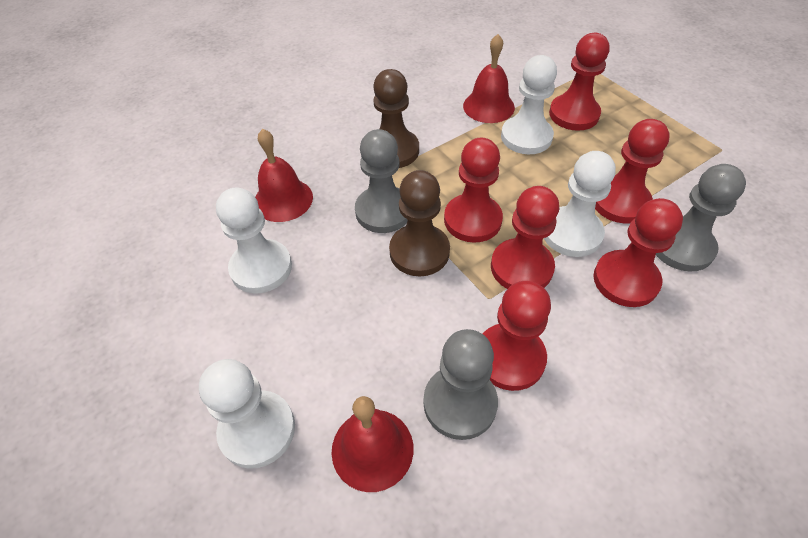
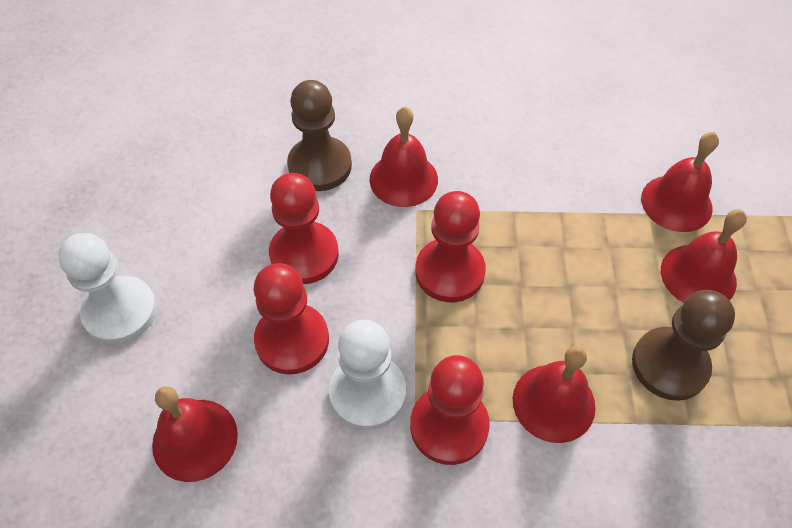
grey pawn: [355,129,408,233] [424,329,498,440] [656,164,746,271] = 3 -> none = 0
red bell: [255,129,313,222] [332,396,414,492] [463,34,515,123] = 3 -> [152,386,238,482] [369,107,438,207] [513,346,596,443] [641,132,719,232] [661,209,747,303] = 5
red pawn: [444,138,503,243] [483,281,551,391] [491,186,559,289] [549,33,610,131] [593,198,683,307] [595,119,670,223] = 6 -> [254,263,329,374] [269,173,339,284] [410,355,490,465] [415,191,486,302] = 4
white pawn: [199,359,295,469] [216,188,292,294] [501,55,557,154] [544,151,616,257] = 4 -> [58,233,157,344] [329,320,406,430] = 2

